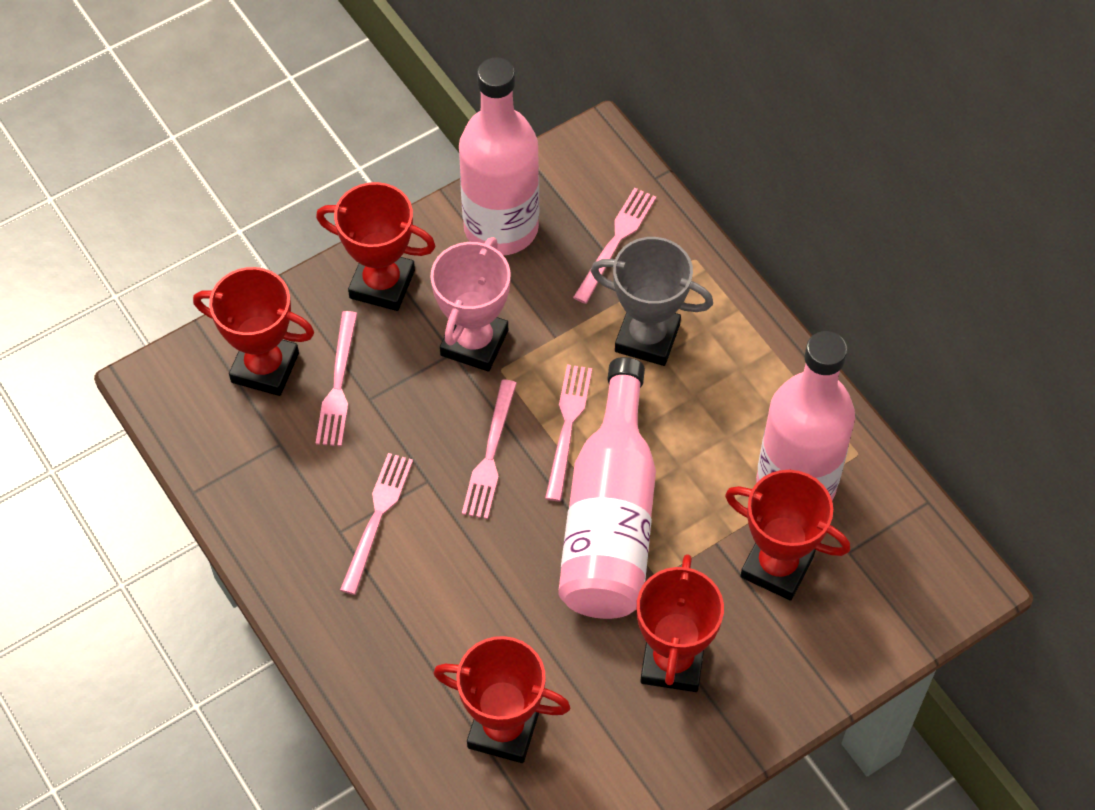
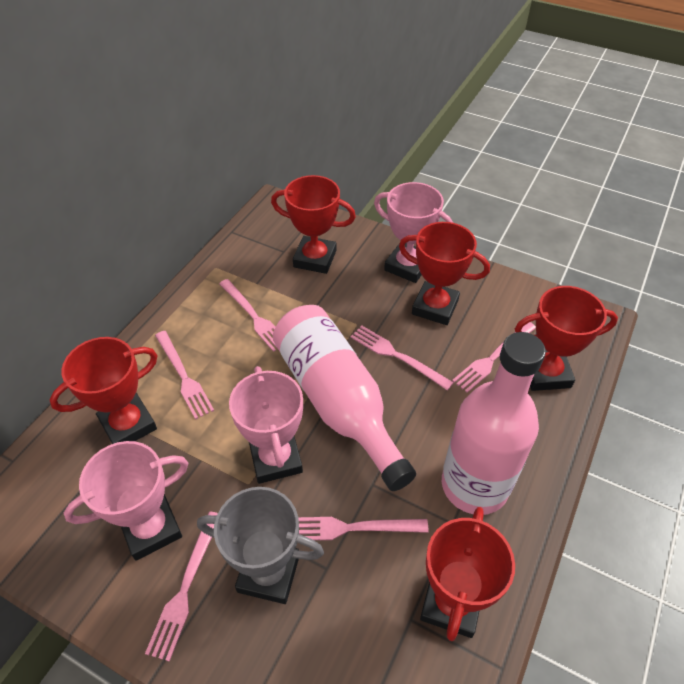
pink bottle: [459,57,539,255] [558,357,656,619] [756,331,855,500] = 3 -> [273,305,416,491] [442,332,546,515] = 2
pink fork: [316,311,357,446] [340,453,413,595] [462,379,517,519] [545,364,592,502] [573,188,656,304] = 5 -> [145,511,218,662] [155,331,214,420] [219,279,278,352] [298,517,429,540] [351,325,454,390] [452,322,536,393] = 6
pink trophy: [431,237,511,372] = 1 -> [64,441,189,561] [229,366,303,484] [374,182,453,283] = 3

